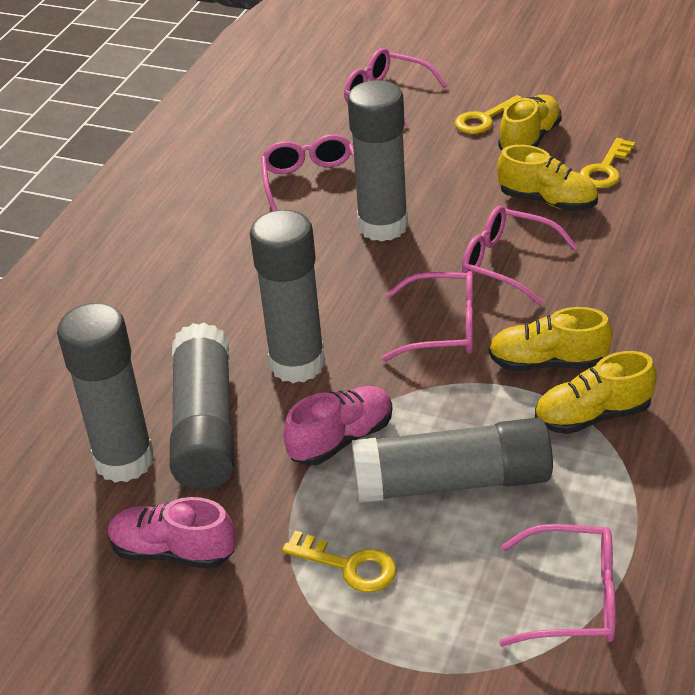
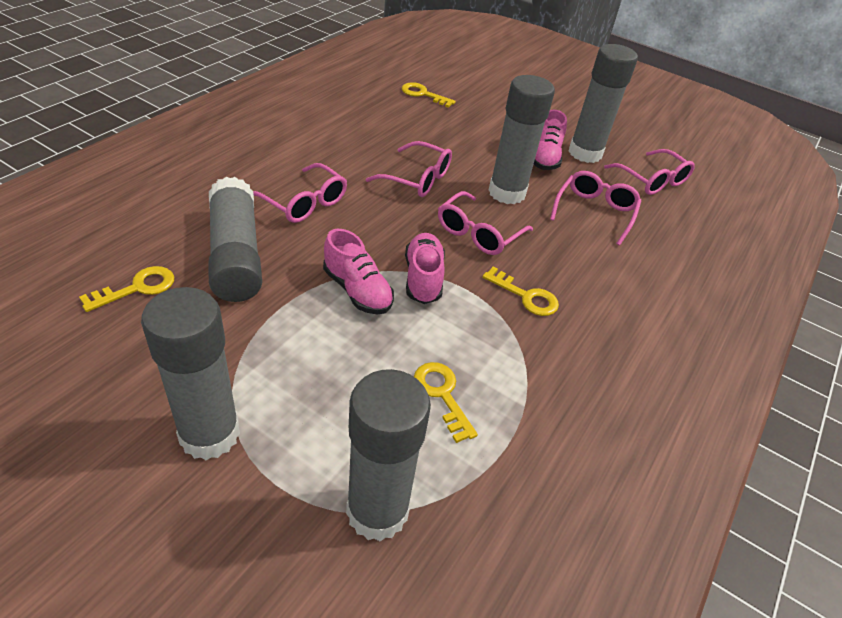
pink shoe: [108,497,236,569] [284,386,392,466] = 2 -> [323,229,394,314] [405,233,445,304] [534,110,567,170] = 3
yellow key: [282,531,396,592] [455,95,522,134] [579,138,635,188] = 3 -> [79,266,174,312] [402,82,456,108] [414,362,478,443] [483,267,559,316] = 4
yellow shoe: [489,307,612,371] [497,145,598,211] [498,95,562,150] [535,351,657,434] = 4 -> none = 0

